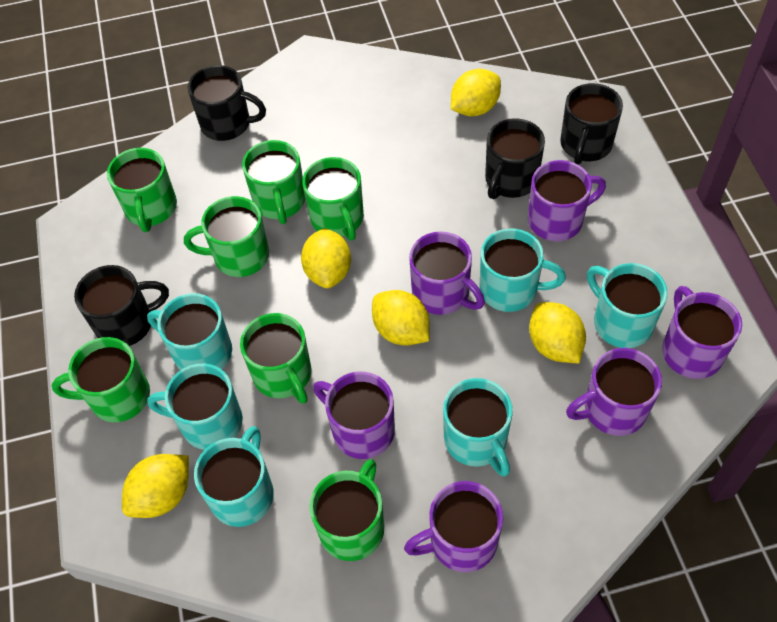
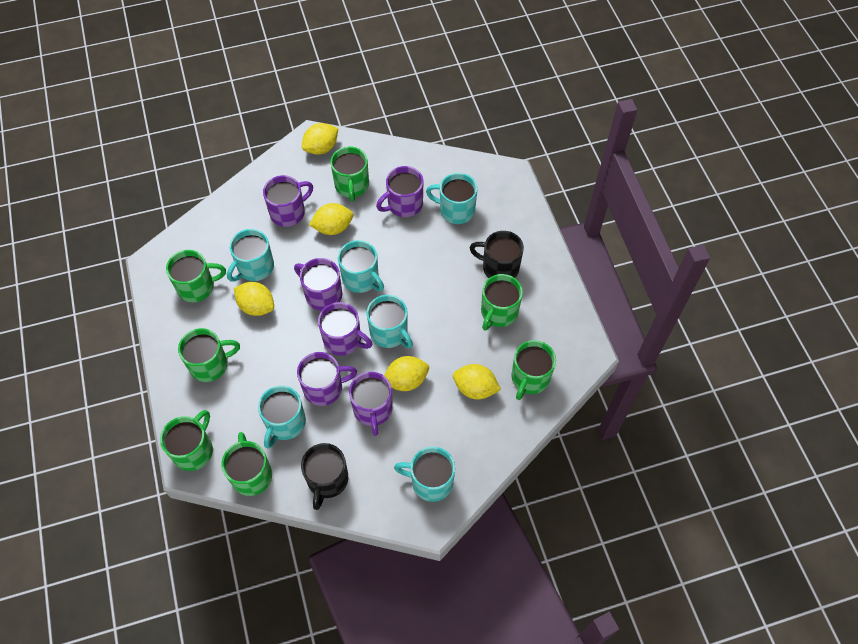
black mug: [74,265,169,346] [188,65,266,141] [485,118,545,199] [560,83,623,165] = 4 -> [301,443,348,510] [470,231,524,278] = 2

